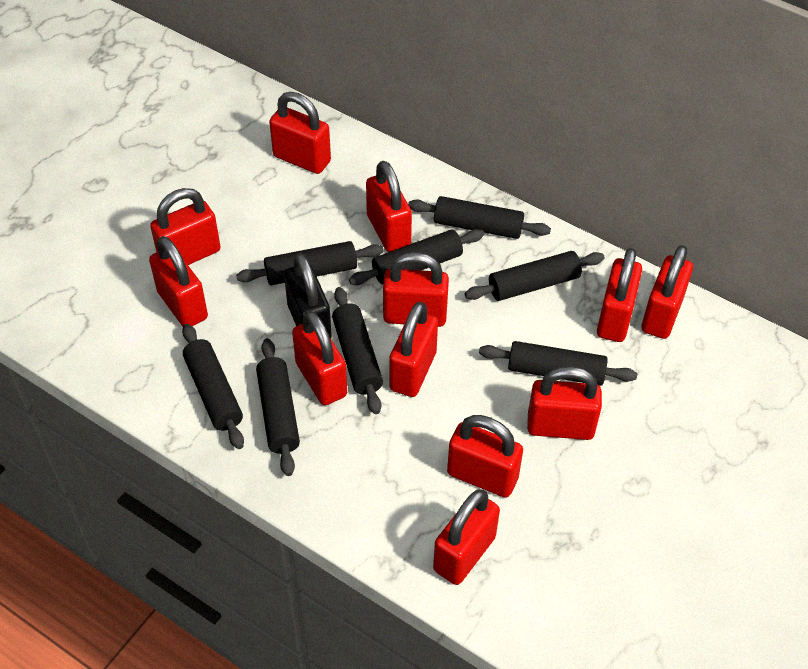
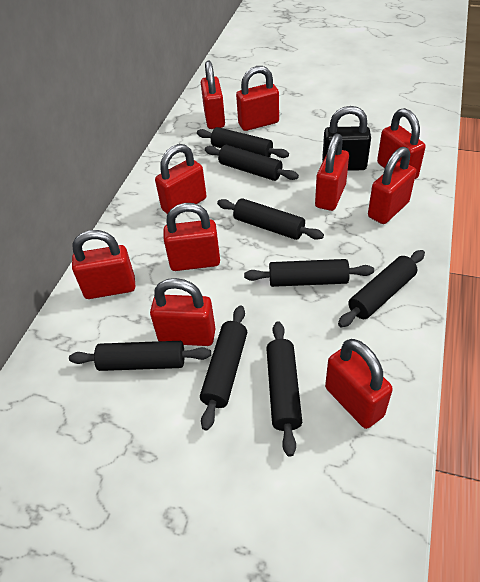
red padlock: [149,236,208,326] [150,188,221,265] [269,92,331,174] [292,311,347,405] [366,161,412,252] [383,252,449,327] [389,302,438,397] [433,489,500,585] [447,415,523,498] [527,366,602,440] [597,248,642,342] [642,245,693,339] = 12 -> [72,230,135,299] [150,278,216,346] [155,144,206,214] [163,203,220,271] [201,61,225,129] [236,66,279,131] [315,134,349,211] [325,339,393,429] [368,147,416,224] [377,108,426,179] = 10

